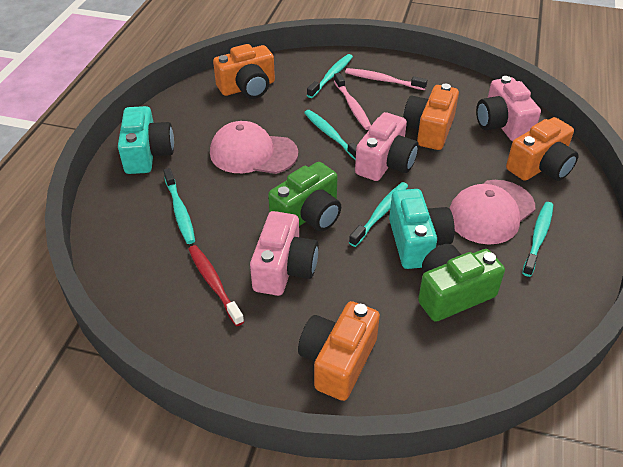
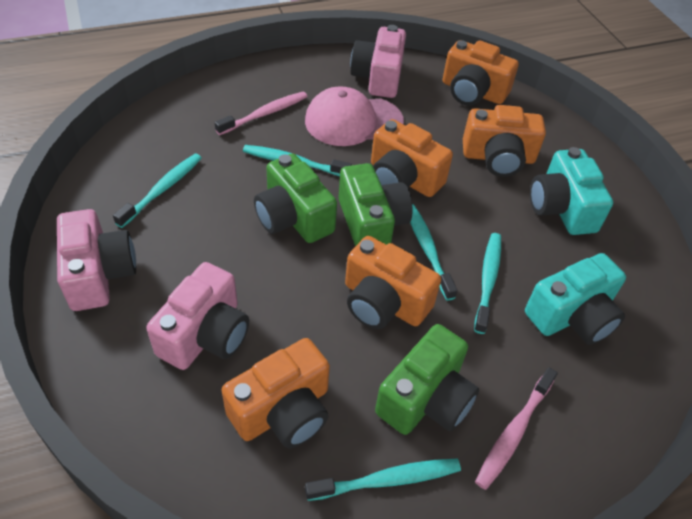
green camera: [268,162,341,231] [418,244,505,322] = 2 -> [254,154,337,243] [338,163,413,246] [375,324,479,435] = 3
orange camera: [213,44,275,99] [298,301,380,401] [403,84,459,150] [506,117,578,181] = 4 -> [222,338,330,448] [345,236,441,329] [371,119,453,197] [442,40,519,106] [463,105,546,177] = 5
pink cap: [210,121,298,174] [449,180,535,244] = 2 -> [305,86,404,146] = 1
red toothbrush: [188,245,244,326] = 1 -> none = 0

